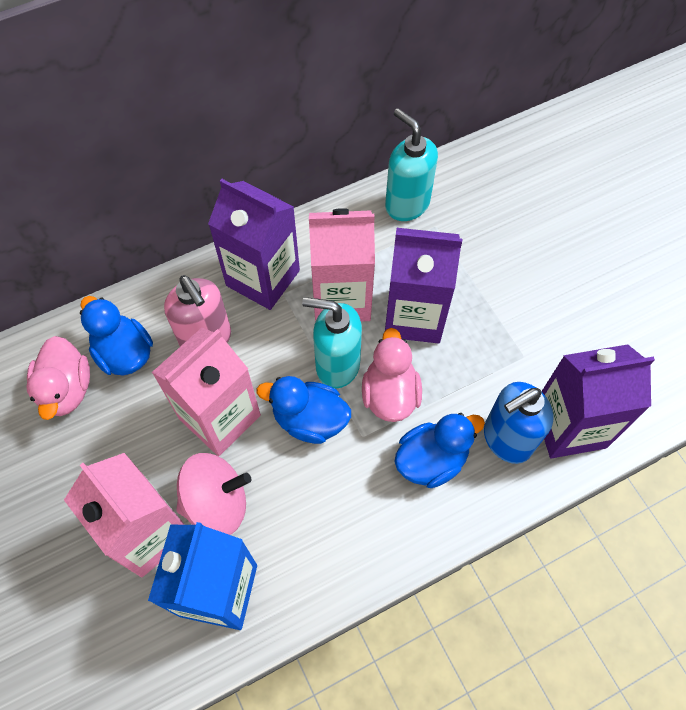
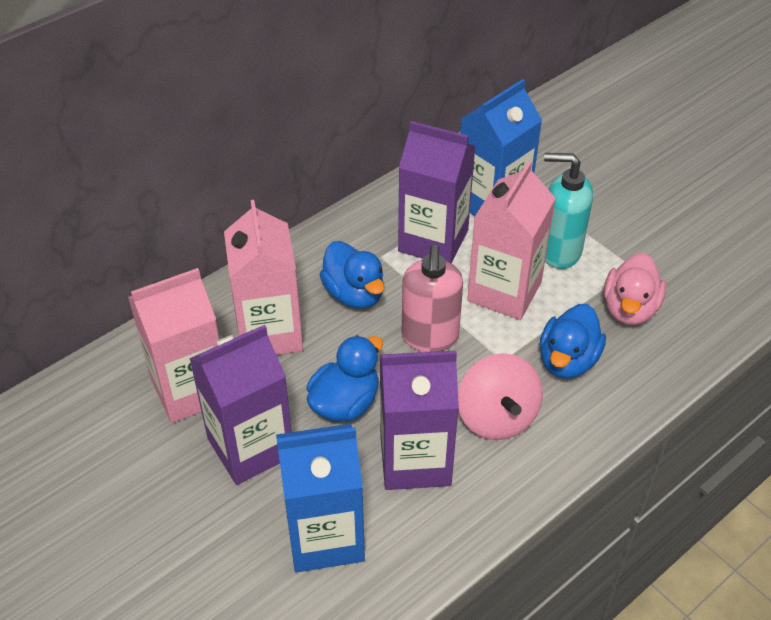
blue carton: [148,522,257,630] = 1 -> [276,424,365,572] [460,79,542,216] = 2
blue soap dispenser: [484,382,554,464] = 1 -> none = 0
pink duck: [26,336,90,420] [362,328,422,422] = 2 -> [604,253,666,325] = 1
turquoise soap dispenser: [302,297,362,388] [385,108,438,221] = 2 -> [544,153,593,269] = 1

